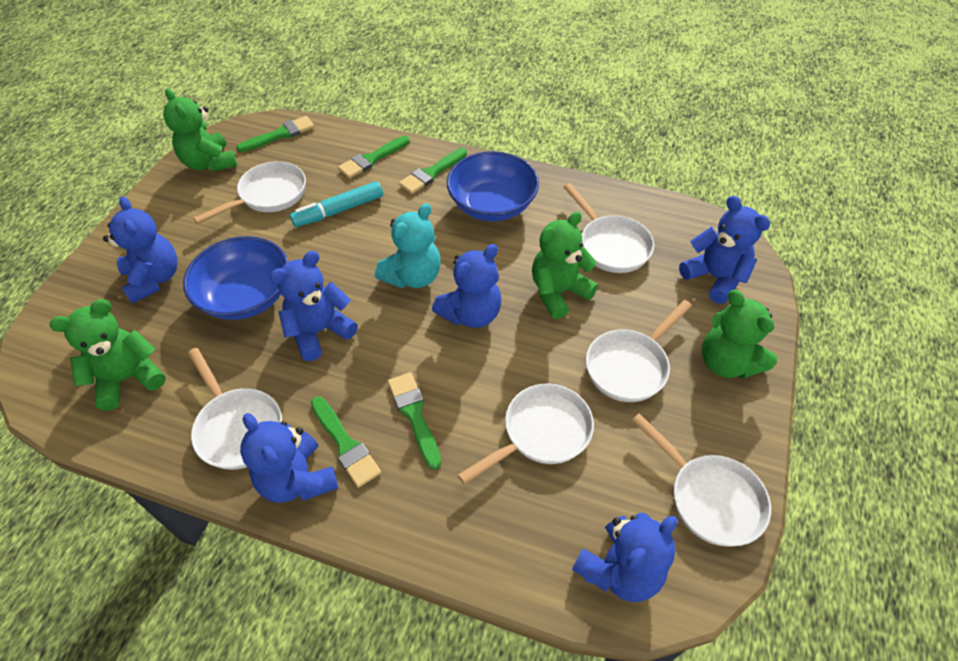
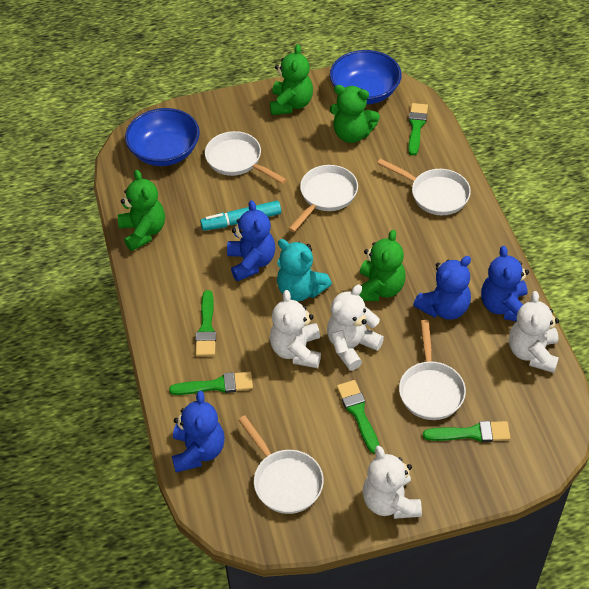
blue teddy bear: [103,196,177,304] [240,413,338,503] [270,251,358,361] [432,244,502,328] [572,513,678,602] [679,196,770,304] = 6 -> [172,391,225,472] [227,200,275,281] [413,256,471,320] [481,246,529,321] = 4
white pan: [188,348,282,470] [193,161,306,224] [458,384,594,484] [564,183,654,273] [586,300,692,402] [632,413,771,547] = 6 -> [205,131,287,184] [238,415,324,514] [288,165,358,232] [377,158,471,215] [399,320,466,420] = 5
white teddy bear: none = 0 -> [270,290,321,368] [327,285,384,371] [363,445,422,519] [509,291,559,373] = 4

